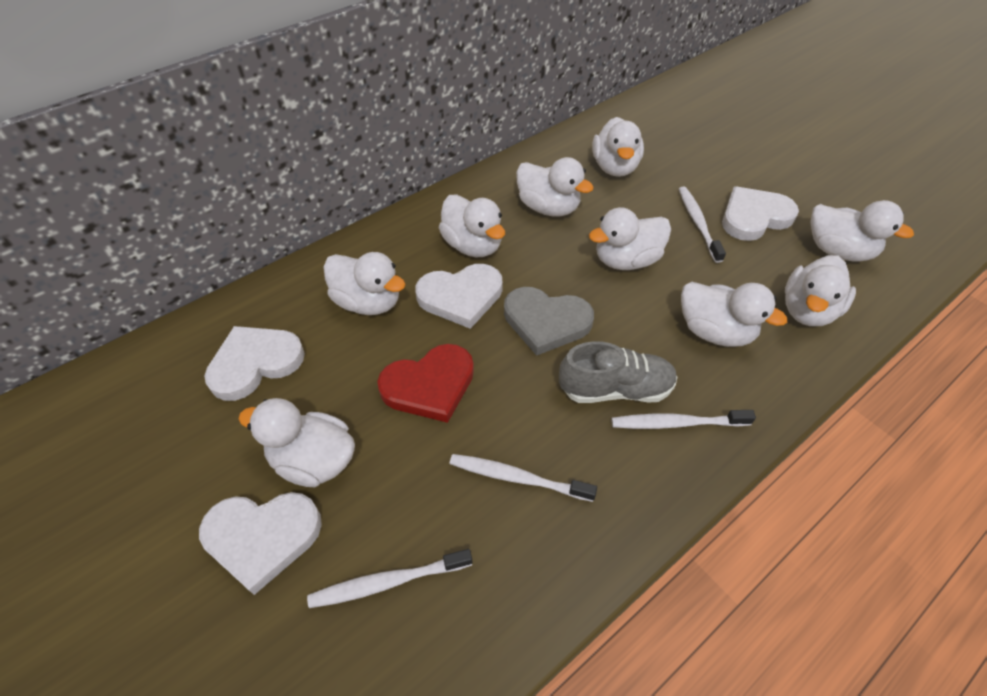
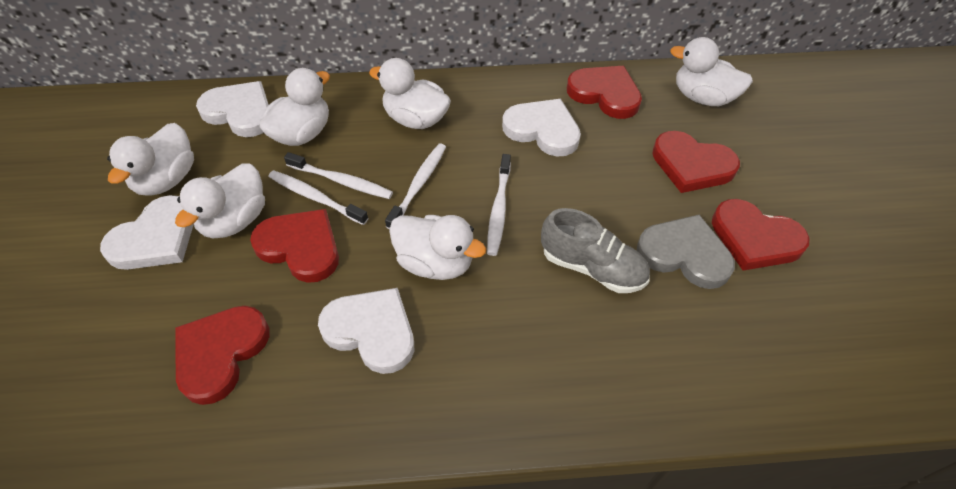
red heart: [377,344,474,423] = 1 -> [175,306,270,405] [250,209,339,283] [567,66,642,119] [652,131,740,193] [712,199,810,271] = 5
white duck: [238,398,355,487] [323,252,406,315] [439,195,505,257] [516,157,594,217] [589,207,671,270] [592,117,644,177] [681,282,787,347] [785,255,856,326] [810,200,914,262] = 9 -> [107,123,194,196] [175,163,265,238] [259,68,330,146] [369,58,451,129] [389,215,486,280] [670,37,753,106] = 6

